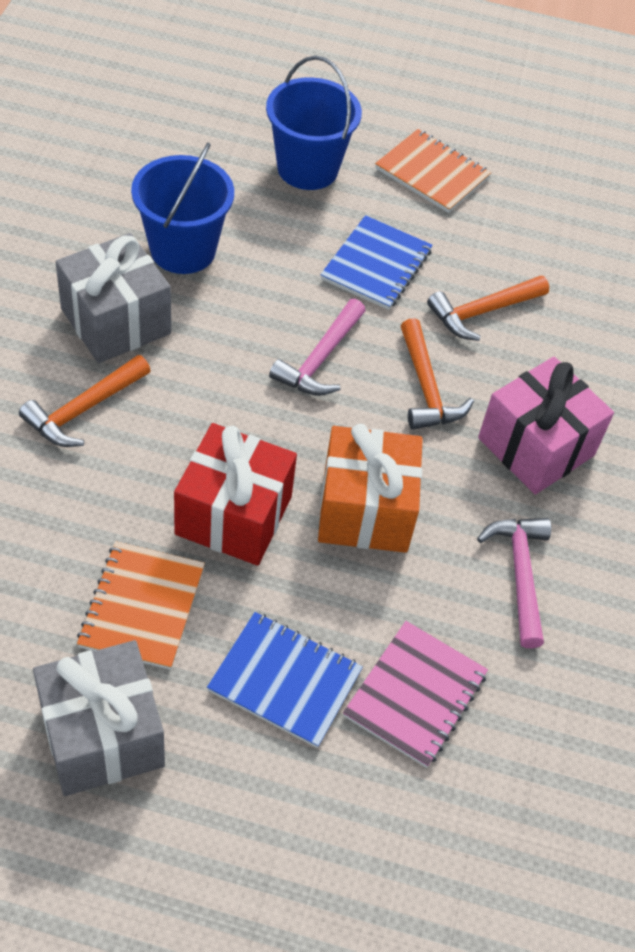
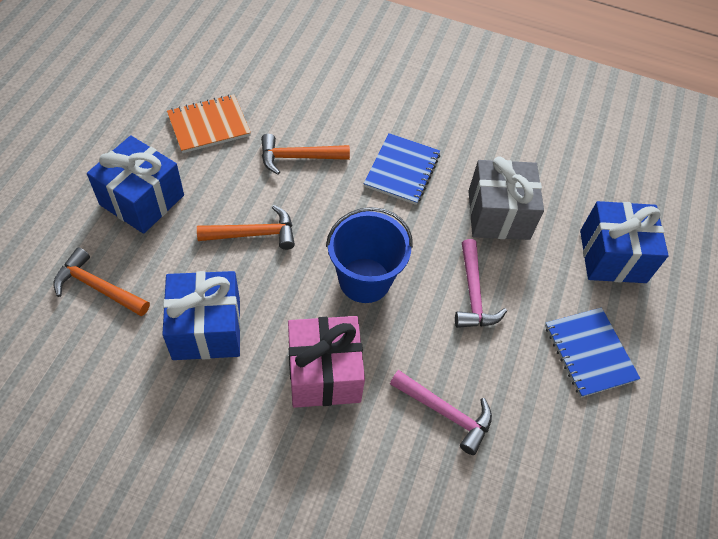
blue bucket: [131,142,234,274] [266,56,362,190] = 2 -> [326,207,413,303] = 1
blue gift: none = 0 -> [87,135,184,234] [162,271,241,360] [580,201,669,283] = 3
grey gift: [33,640,165,796] [56,233,171,363] = 2 -> [468,156,544,240] = 1
orange gift: [318,424,423,553] = 1 -> none = 0
orange notebook: [77,541,205,670] [375,129,491,213] = 2 -> [167,94,251,153] = 1
pink notebook: [343,621,488,768] = 1 -> none = 0
red gift: [174,423,297,566] = 1 -> none = 0

